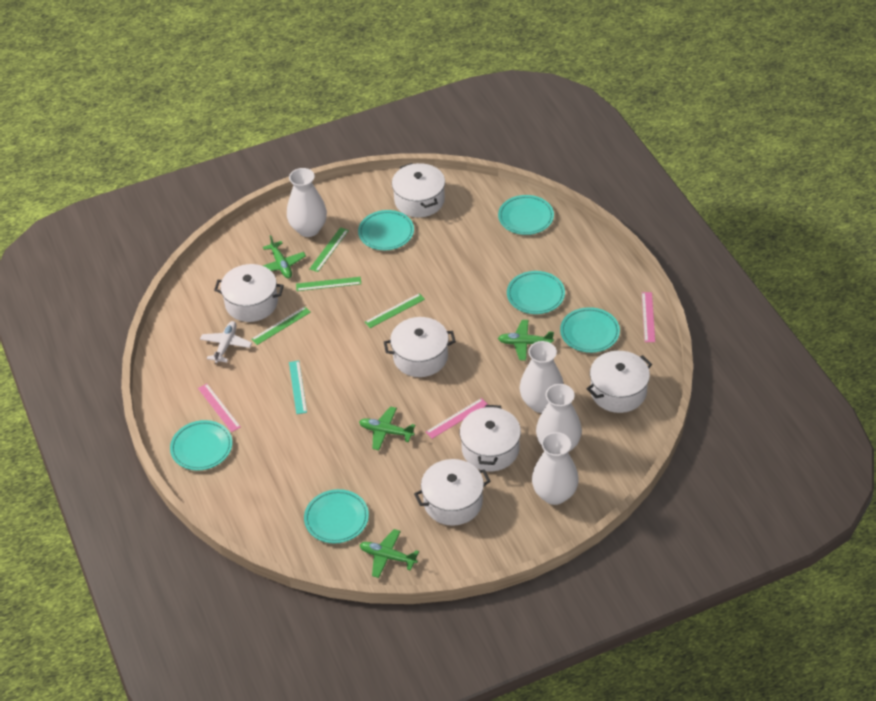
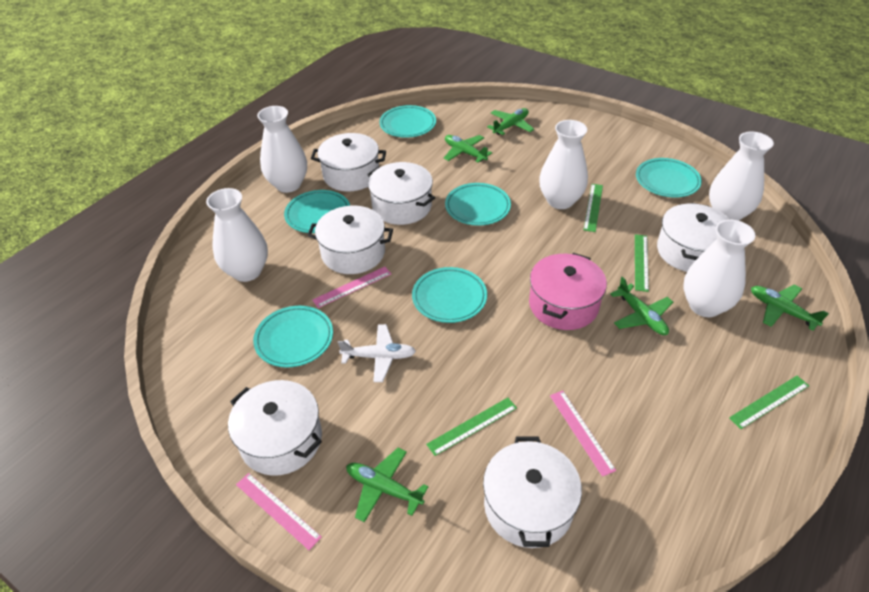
green plane: [263,235,306,278] [359,406,415,450] [360,529,419,578] [498,320,554,361] = 4 -> [346,448,428,522] [444,135,492,163] [487,108,534,135] [610,277,673,335] [751,285,829,331] = 5
pink pot: none = 0 -> [529,253,607,330] = 1
turquoise ruler: [289,361,307,414] = 1 -> none = 0
white vase: [287,168,327,237] [520,341,564,413] [532,432,579,505] [536,384,582,452] = 4 -> [206,188,268,282] [257,106,307,193] [539,120,588,209] [683,220,755,317] [709,132,774,221] = 5

